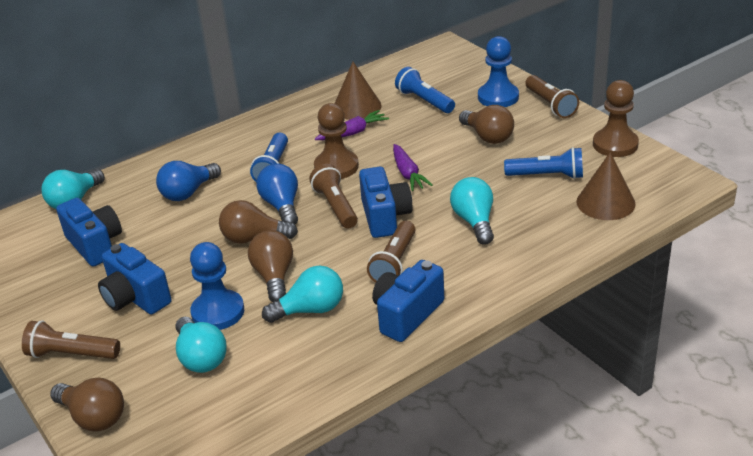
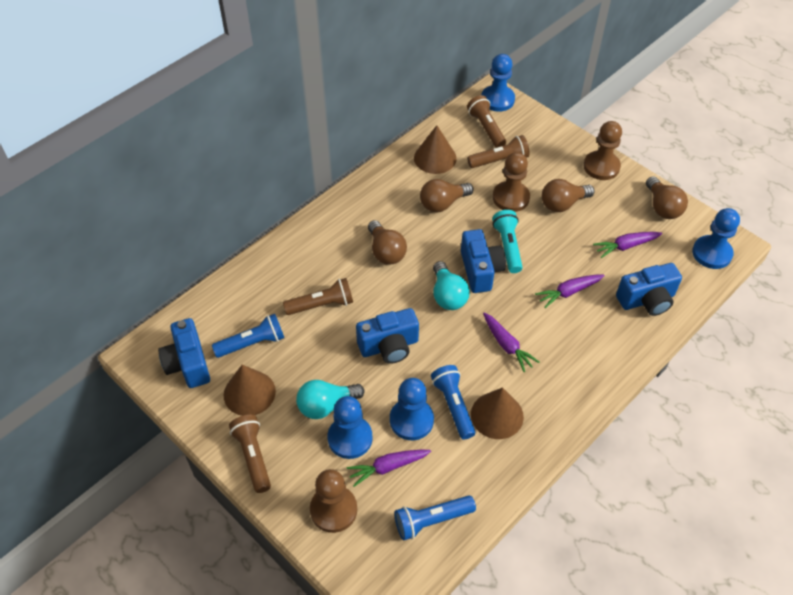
blue light bulb: [156,161,221,201] [256,163,298,224] = 2 -> none = 0
blue pawn: [190,242,244,330] [478,36,519,107] = 2 -> [328,396,373,459] [390,378,434,440] [481,54,515,112] [692,208,740,269] = 4
brown cone: [334,62,381,120] [576,152,635,220] = 2 -> [224,365,276,416] [414,125,457,174] [471,387,524,439] = 3
brown pawn: [314,103,359,179] [593,80,639,157] = 2 -> [310,469,357,533] [493,152,530,212] [584,121,622,180] = 3
purple carrot: [315,110,389,140] [393,144,433,191] = 2 -> [347,449,431,487] [483,313,540,372] [535,275,605,308] [593,232,662,258] = 4
turquoise flashlight: none = 0 -> [492,210,523,273] = 1
turquoise light bulb: [41,169,105,209] [175,317,227,373] [262,265,343,323] [450,177,494,244] = 4 -> [296,380,364,419] [433,261,470,310] = 2

